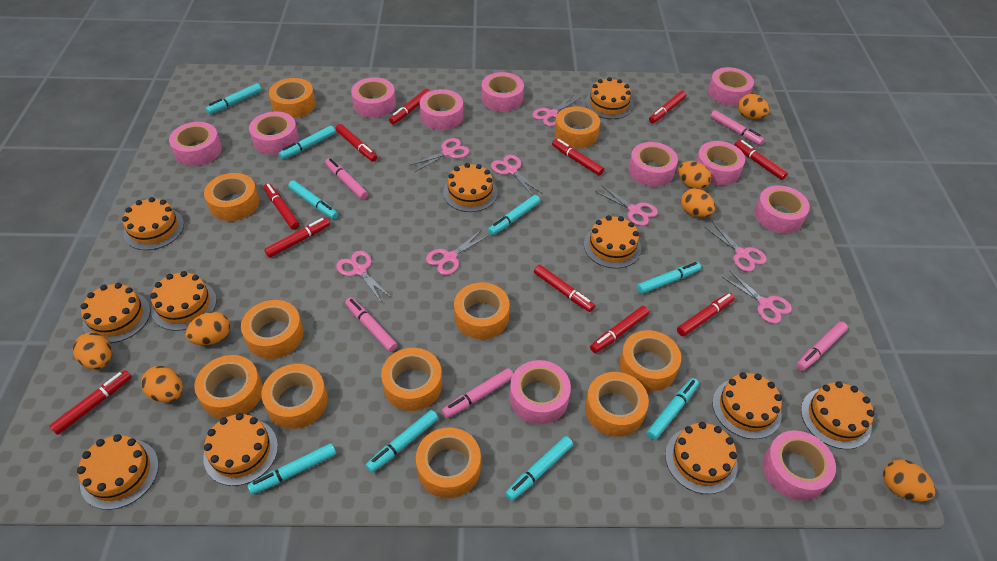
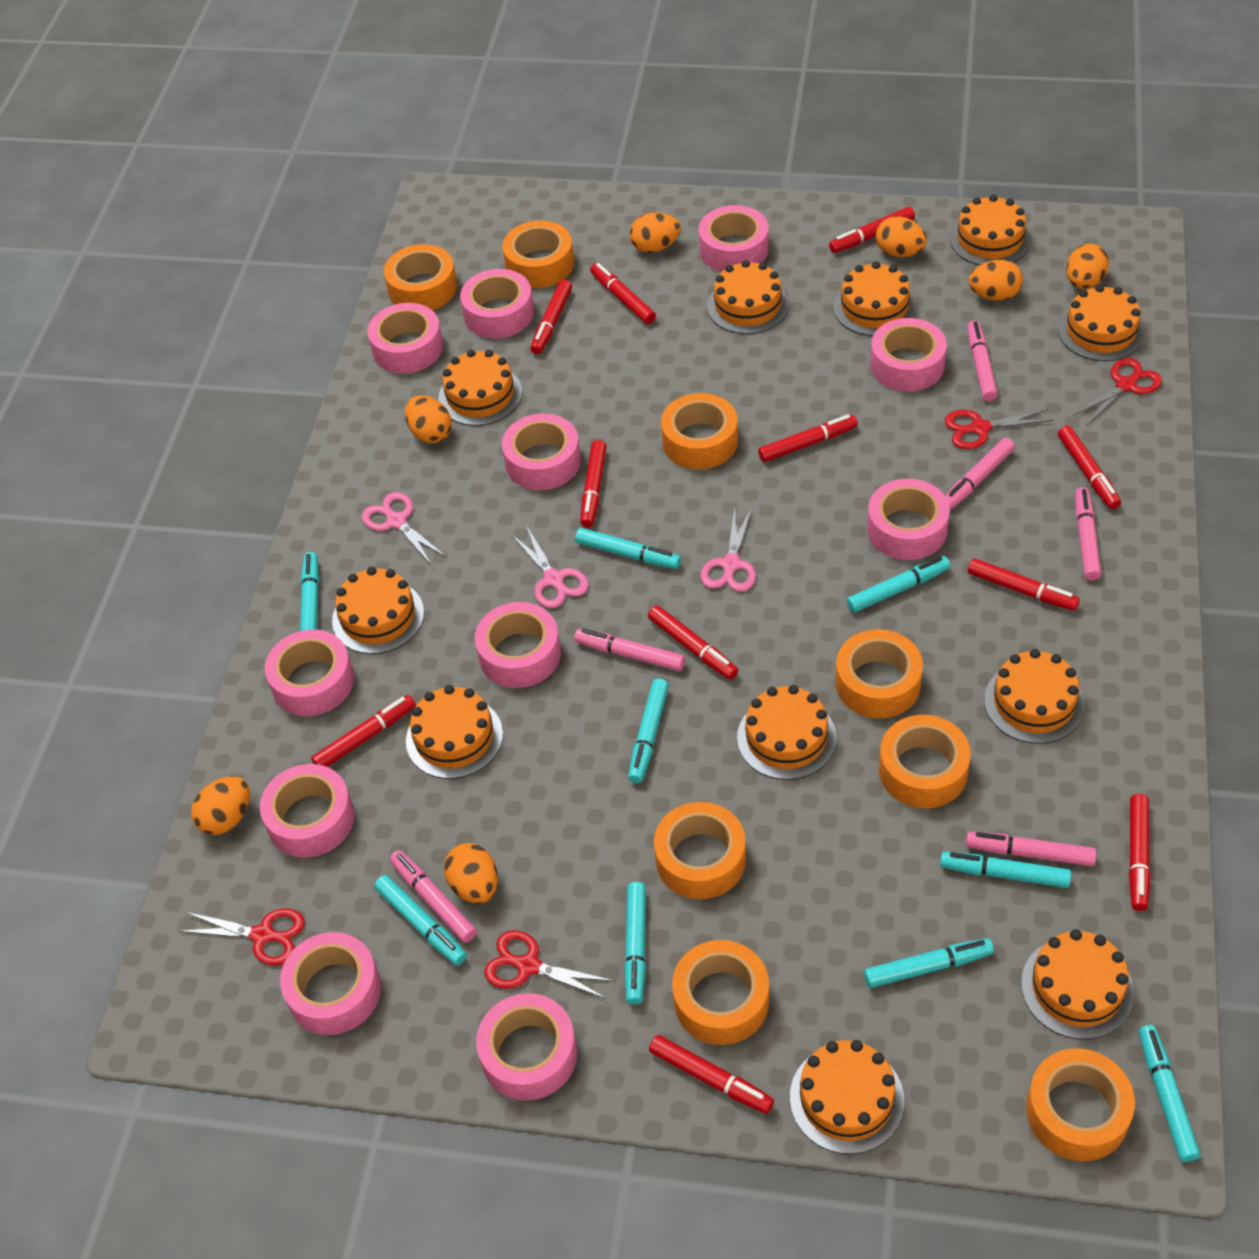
orange tape: [194,355,263,419] [204,173,259,221] [241,300,304,359] [261,364,328,429] [269,78,316,118] [381,348,442,411] [416,427,481,498] [454,282,510,339] [555,106,600,148] [585,372,649,437] [619,330,681,391] = 11 -> [384,244,457,310] [502,221,574,288] [654,802,746,899] [661,393,738,469] [672,940,769,1045] [835,629,923,718] [879,715,971,808] [1026,1048,1135,1161] = 8
pink marker: [325,158,368,199] [345,298,397,352] [442,368,513,418] [710,110,764,145] [796,322,848,371] = 5 -> [390,850,477,943] [574,628,685,671] [945,438,1015,510] [966,832,1097,866] [967,321,998,401] [1075,487,1102,581] = 6
pink scissors: [336,251,392,302] [410,138,470,172] [426,231,489,275] [491,155,542,196] [532,94,580,126] [595,185,658,226] [704,223,767,272] [722,270,792,324] = 8 -> [362,492,447,566] [511,525,589,608] [700,507,756,592] = 3
red scissors: none = 0 -> [179,908,305,966] [484,930,614,999] [945,409,1054,449] [1073,358,1162,425] = 4

